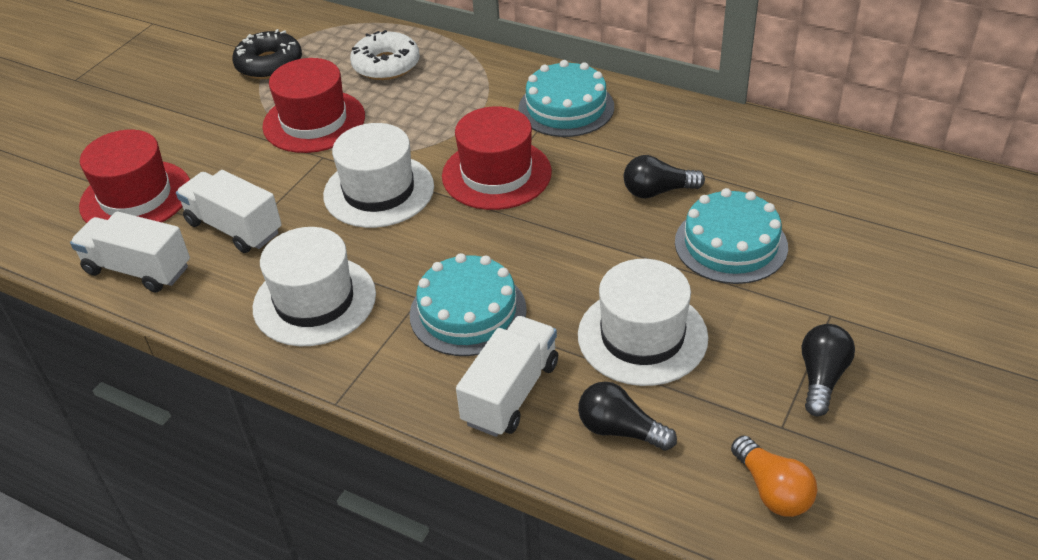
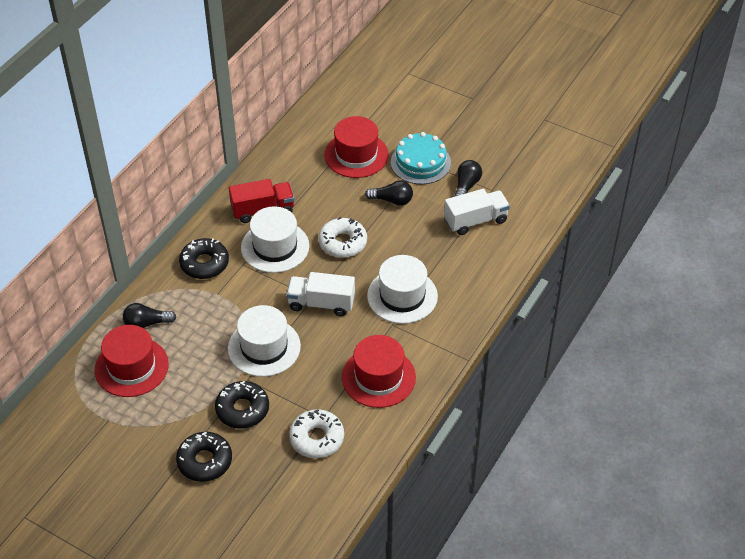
black donut: [232,29,302,79] = 1 -> [176,432,232,482] [179,238,229,279] [215,381,269,429] = 3
orange light bulb: [731,435,817,517] = 1 -> none = 0
red truck: none = 0 -> [229,179,294,223] = 1
turquoise cake: [410,253,527,356] [519,60,614,137] [675,188,788,284] = 3 -> [391,132,451,184] = 1
white donut: [350,30,420,80] = 1 -> [289,409,344,458] [318,217,367,258] = 2
white truck: [70,211,190,293] [176,170,282,253] [456,316,558,437] = 3 -> [287,272,355,316] [444,189,510,235] = 2

